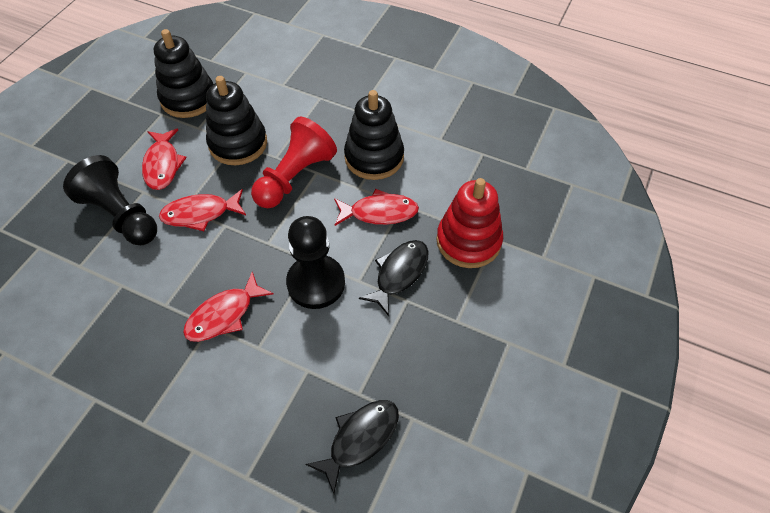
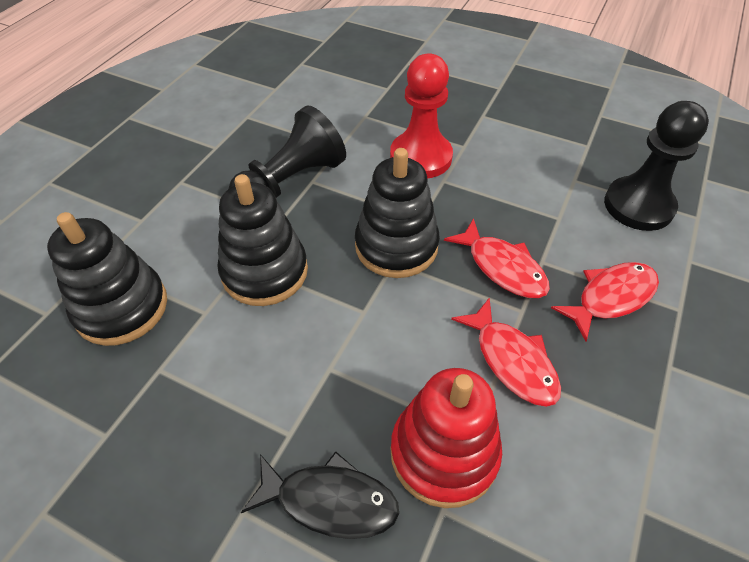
black fish: [305,400,399,494] [359,240,429,316] = 2 -> [241,451,399,539] = 1
red fish: [142,128,187,190] [159,189,246,231] [183,272,274,342] [334,189,419,226] = 4 -> [444,218,550,298] [451,297,561,407] [551,262,659,341] = 3

